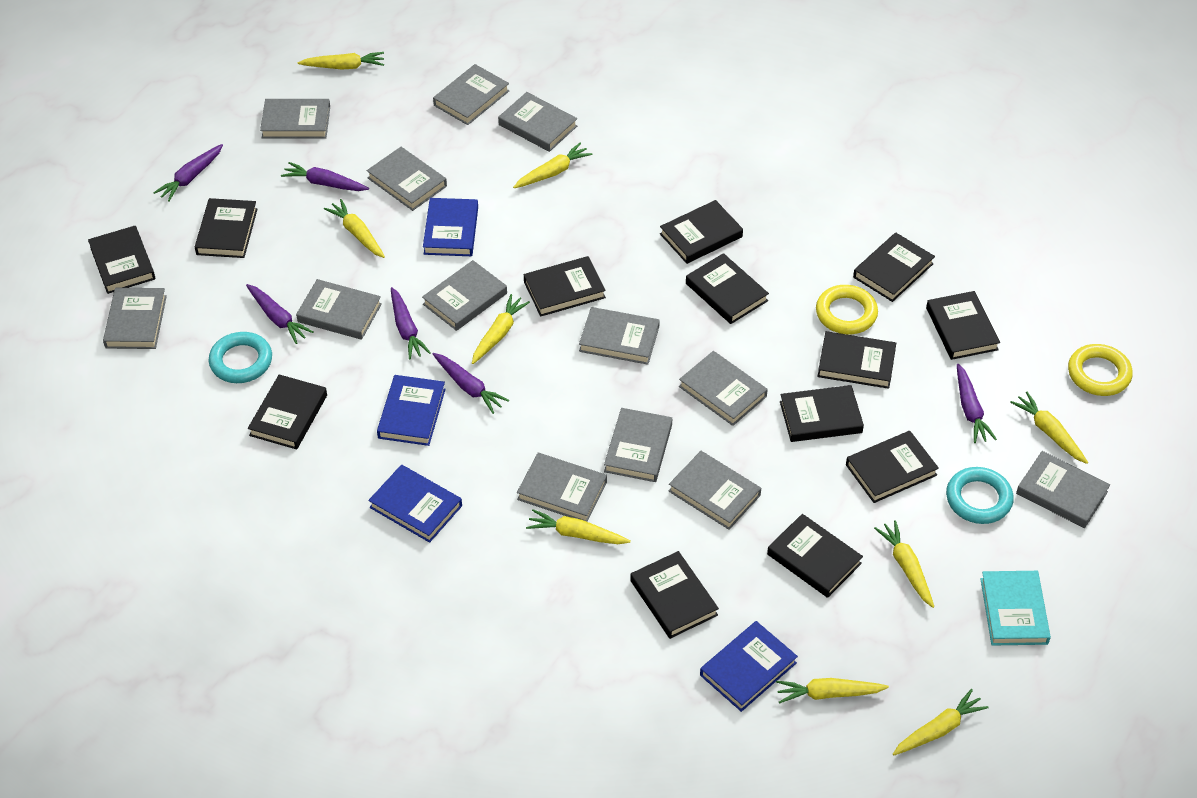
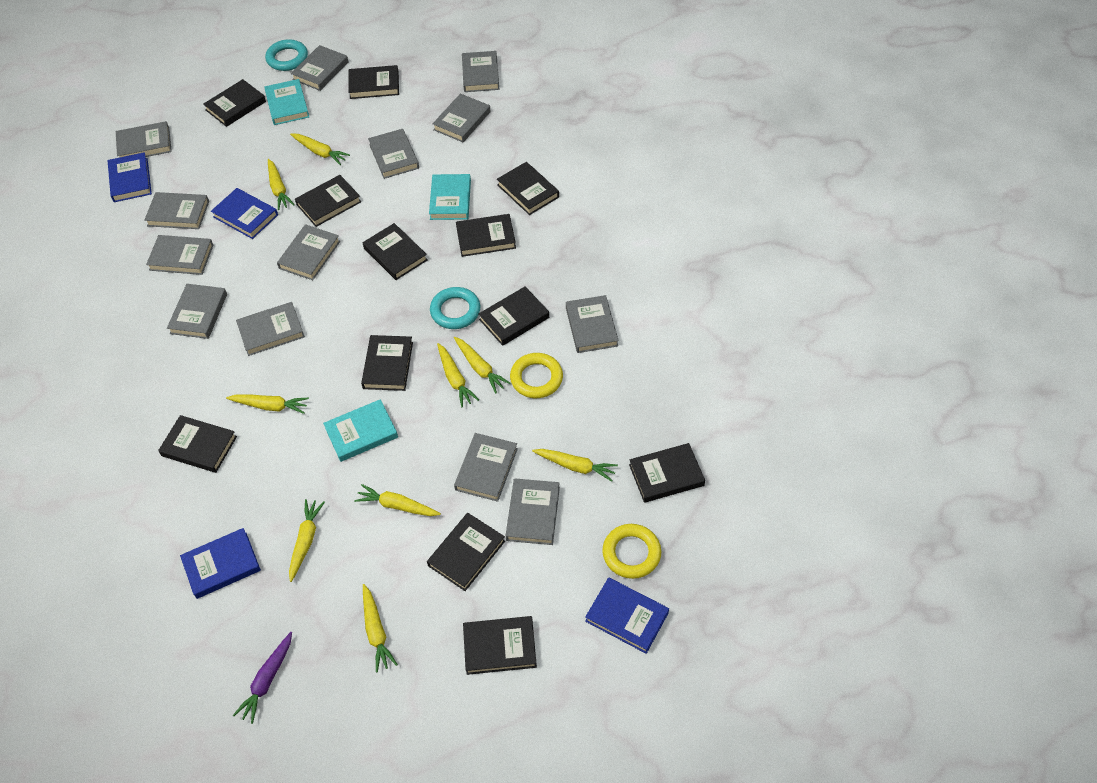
black book: [88,226,155,294] [195,198,257,258] [248,374,327,449] [524,256,606,317] [630,551,719,639] [660,200,743,264] [686,253,769,324] [767,514,863,598] [780,385,864,442] [817,331,896,389] [846,431,939,503] [853,233,935,302] [926,291,1000,360] = 13 -> [158,415,237,473] [203,79,266,127] [295,175,361,227] [348,65,399,99] [361,335,413,391] [363,223,428,280] [427,513,505,591] [456,214,516,257] [463,616,537,675] [479,287,549,346] [497,162,559,215] [629,443,705,503] = 12
purple carrot: [153,144,223,202] [246,284,314,344] [281,162,369,191] [391,287,431,360] [433,353,509,414] [957,364,997,443] = 6 -> [233,632,292,724] = 1
turquoise book: [980,571,1051,646] = 1 -> [264,79,309,125] [323,399,398,462] [429,174,471,220] = 3

